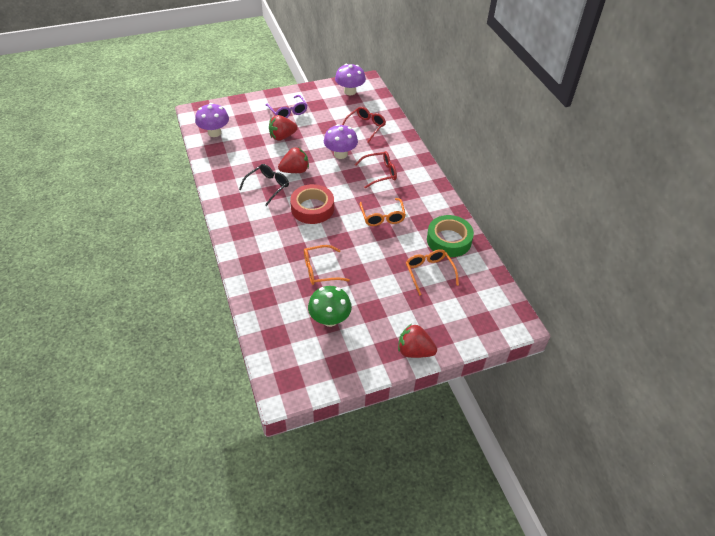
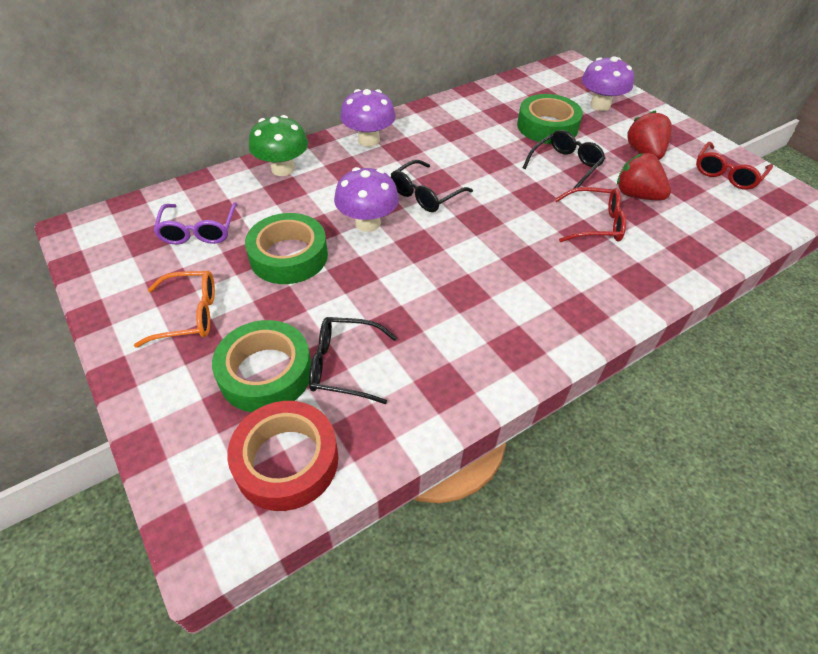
black glasses: [239,164,289,206] = 1 -> [309,317,397,404] [391,160,473,212] [523,130,605,189] = 3
green tape: [427,215,474,257] = 1 -> [212,320,311,412] [245,213,328,284] [517,94,583,144] = 3
orange glasses: [304,245,350,285] [359,198,406,226] [406,249,459,296] = 3 -> [134,270,215,348] = 1
red strawberry: [269,115,298,141] [278,147,309,173] [398,324,437,358] = 3 -> [617,153,671,200] [627,110,672,160] = 2

